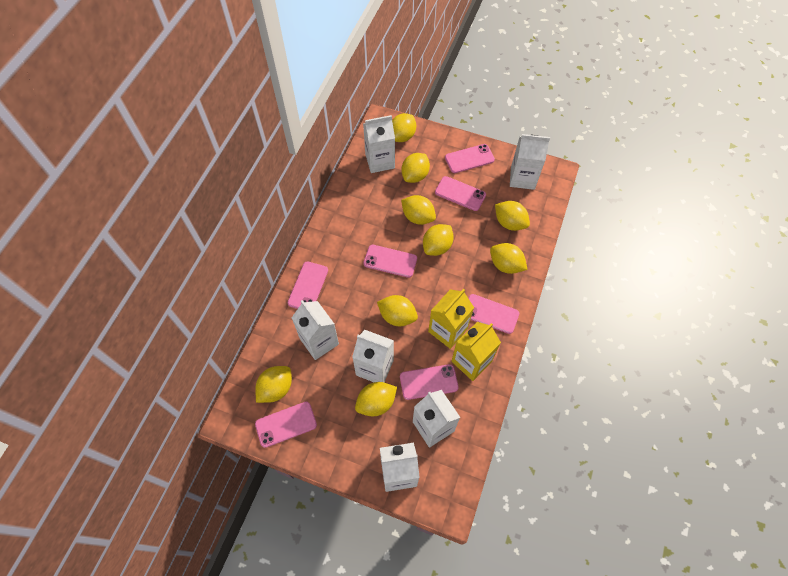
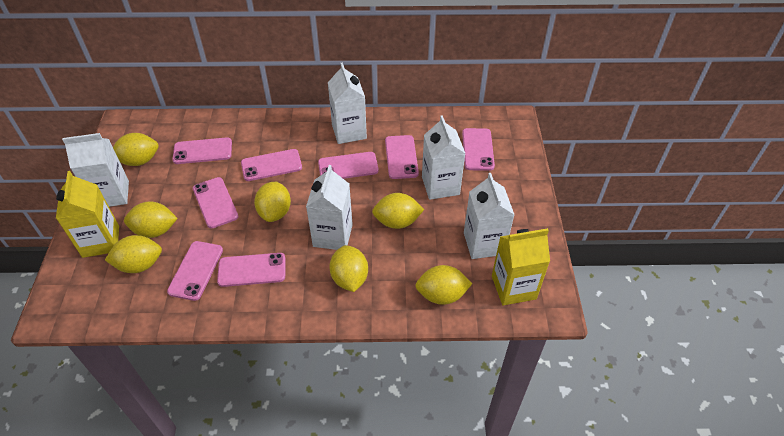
pink phone: [255,402,317,448] [288,262,328,309] [363,245,417,278] [400,364,459,400] [435,176,486,211] [445,144,495,173] [468,294,519,334] = 7 -> [167,241,223,301] [173,137,232,164] [193,177,238,228] [217,253,286,287] [241,149,302,181] [318,152,379,179] [385,135,419,179] [462,128,495,171] = 8
white carton: [292,300,339,360] [352,330,394,382] [363,115,395,173] [380,443,420,492] [413,390,460,448] [510,134,550,190] = 6 -> [62,133,129,207] [306,165,353,250] [328,62,367,144] [422,115,466,200] [464,173,514,259] = 5
yellow lemon: [255,366,292,403] [355,382,397,416] [377,295,418,326] [392,113,416,142] [401,153,430,183] [401,195,436,225] [423,224,454,256] [490,243,527,274] [495,201,530,231] = 9 -> [105,235,162,273] [113,133,159,166] [124,201,178,238] [254,182,291,222] [329,245,368,292] [372,193,424,229] [415,265,472,305] = 7

